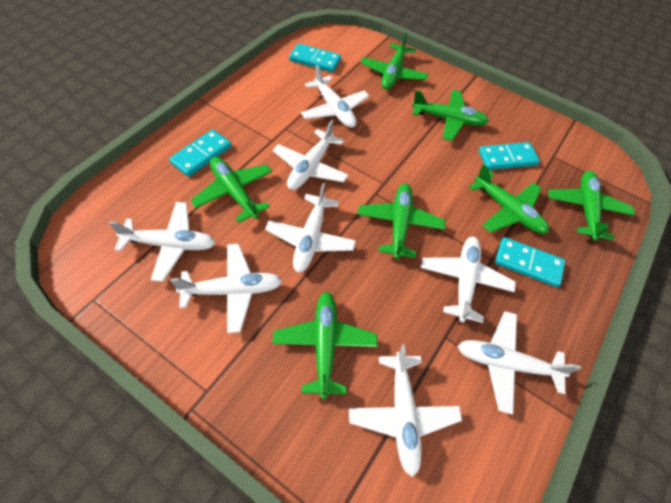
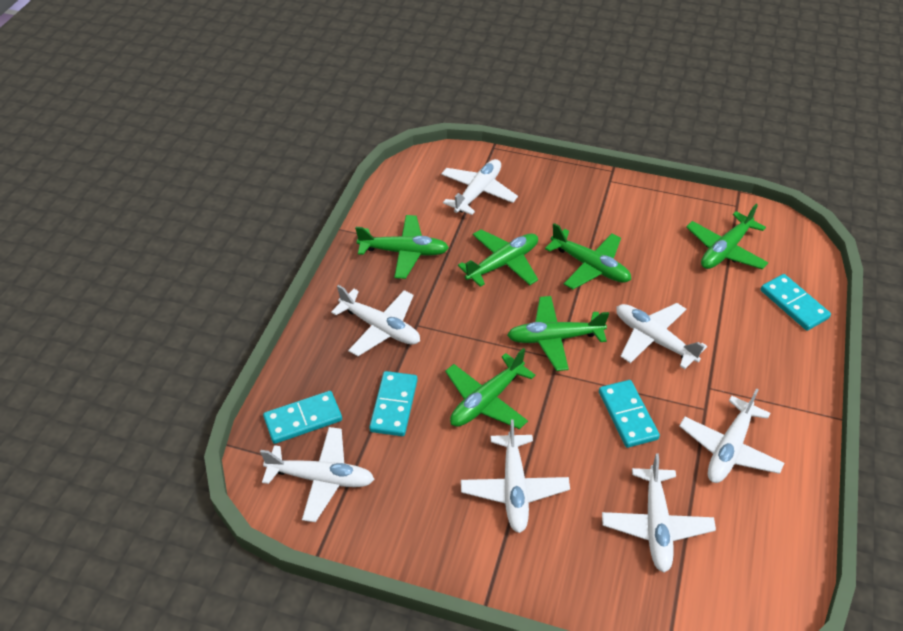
green plane: [191,157,272,223] [273,292,378,399] [357,183,445,259] [360,32,428,90] [412,90,489,141] [469,164,549,234] [548,171,635,241] = 7 -> [355,215,449,279] [445,348,535,429] [458,229,538,287] [507,296,609,371] [545,223,631,289] [686,204,769,269] = 6
white plane: [109,202,216,282] [170,244,282,333] [265,183,356,273] [273,120,349,190] [301,65,369,128] [349,345,462,477] [421,237,516,323] [458,311,581,415] = 8 -> [260,427,374,522] [331,285,420,356] [441,159,518,215] [461,419,570,533] [602,453,716,573] [616,303,707,369] [679,388,784,483] = 7

